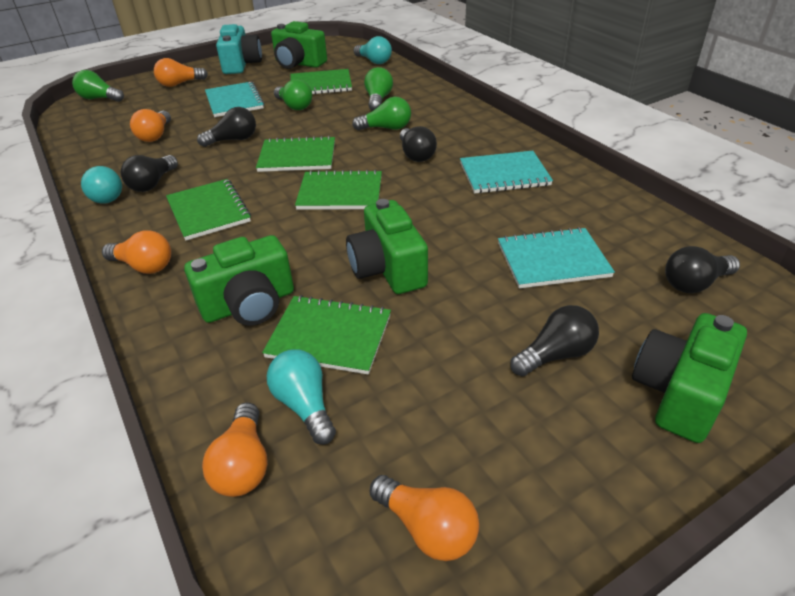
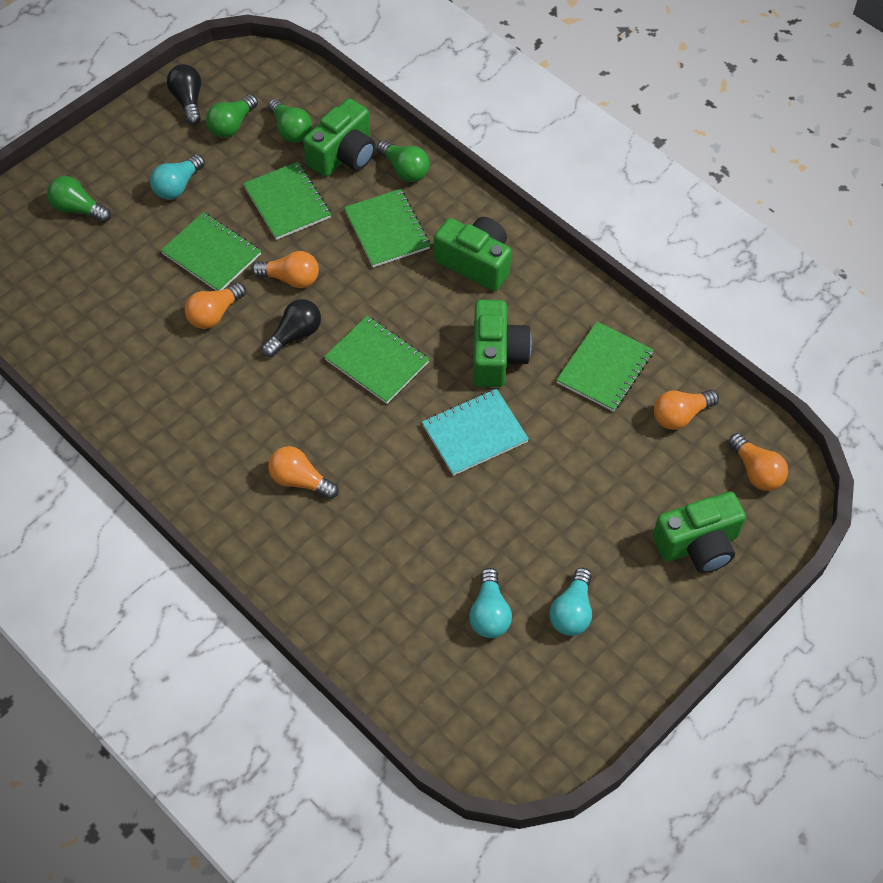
black light bulb: [121,155,178,192] [197,107,256,147] [400,126,437,162] [510,305,599,376] [665,246,740,293] = 5 -> [167,64,201,125] [261,299,321,357] = 2
turquoise camera: [216,24,262,74] = 1 -> none = 0
turquoise notebook: [205,81,265,117] [460,151,553,193] [498,227,615,288] = 3 -> [422,389,529,476] = 1

